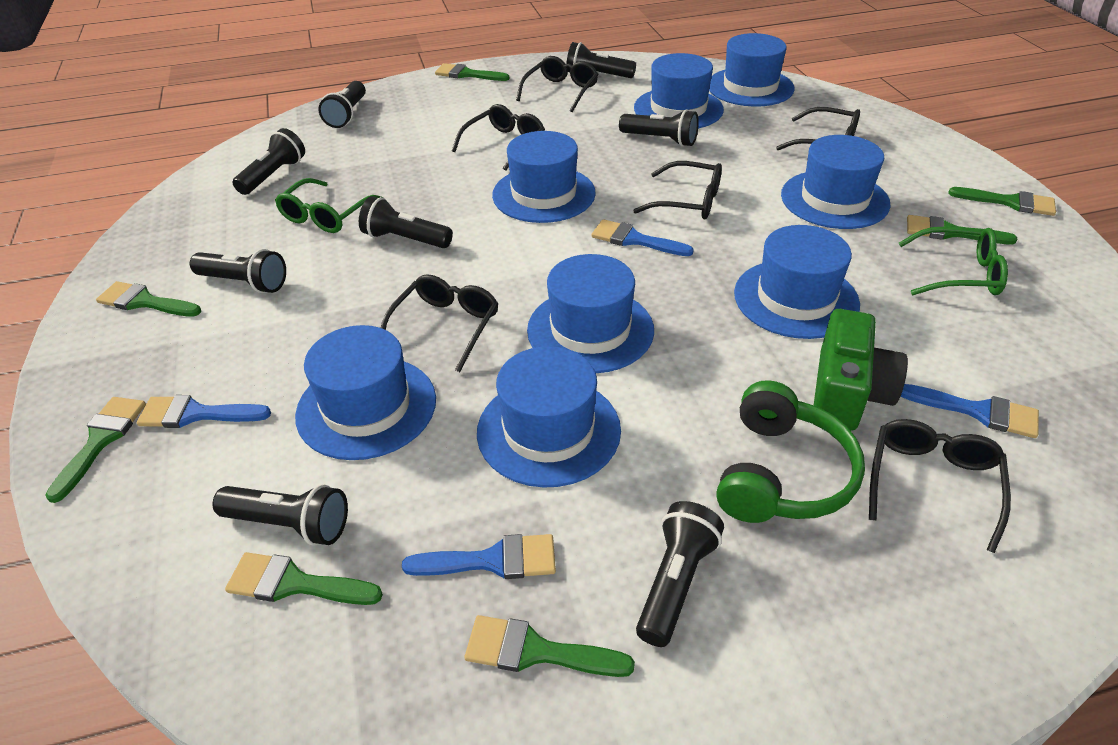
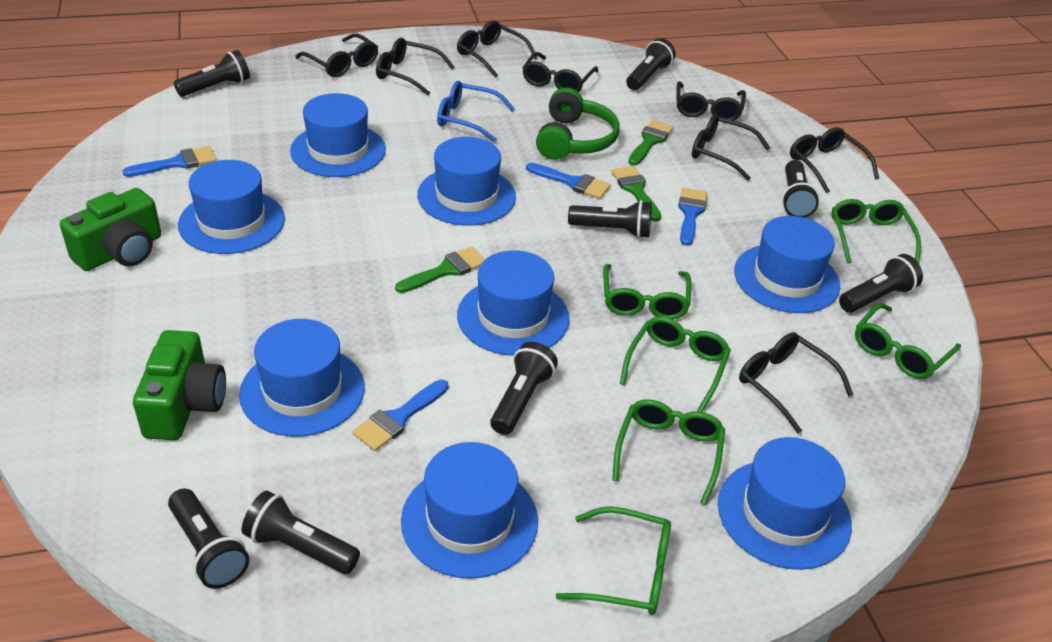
black glasses: [381,274,498,372] [452,104,545,171] [516,56,599,112] [633,161,722,219] [776,107,860,150] [869,419,1011,553] = 6 -> [295,33,378,77] [376,38,454,96] [457,20,537,78] [522,52,598,92] [676,81,746,121] [692,114,770,181] [739,332,854,434] [790,127,879,193] = 8
blue glasses: none = 0 -> [437,81,515,142] = 1
green brush: [45,397,146,503] [96,281,201,317] [225,552,383,605] [435,63,510,81] [464,615,635,677] [907,215,1017,244] [948,187,1056,216] = 7 -> [395,247,485,293] [612,166,661,222] [628,120,674,166] = 3
green camera: [814,309,908,431] = 1 -> [60,188,161,271] [133,330,226,440] = 2
green glasses: [275,178,384,233] [899,227,1008,295] = 2 -> [556,506,671,615] [603,264,691,319] [612,399,725,505] [620,316,731,412] [831,199,921,263] [855,303,961,379] = 6

